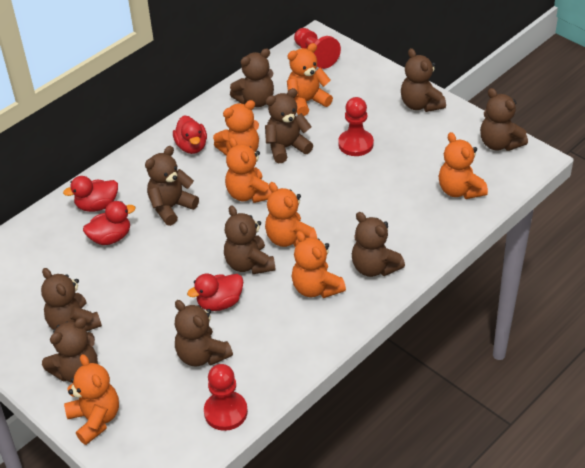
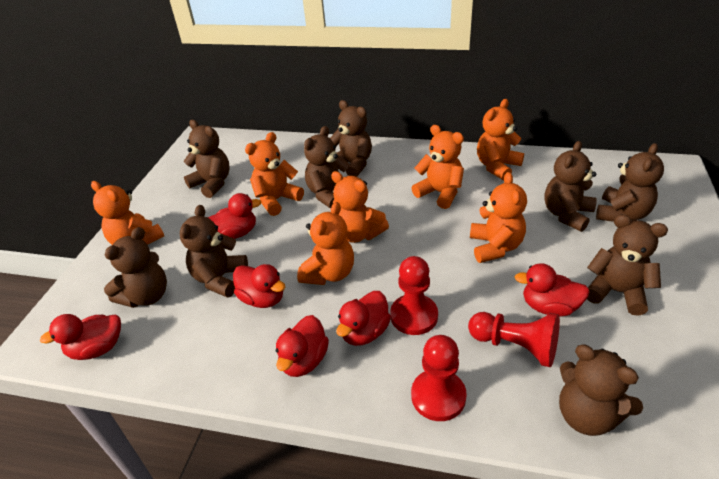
brown teddy bear: [41,268,102,332] [42,317,98,383] [145,146,199,226] [175,300,233,366] [224,205,275,274] [230,49,274,107] [265,88,313,163] [352,212,405,277] [401,48,446,112] [480,88,528,151] = 10 -> [104,227,167,308] [180,205,248,297] [184,120,229,198] [304,126,349,209] [330,100,372,177] [544,141,597,232] [559,345,643,436] [587,214,668,316] [596,143,664,222] = 9
red duck: [63,176,118,212] [83,201,136,245] [173,115,207,154] [187,273,243,311] = 4 -> [40,314,121,360] [207,193,261,239] [233,264,285,308] [276,315,329,377] [336,291,391,346] [515,264,590,316] = 6

